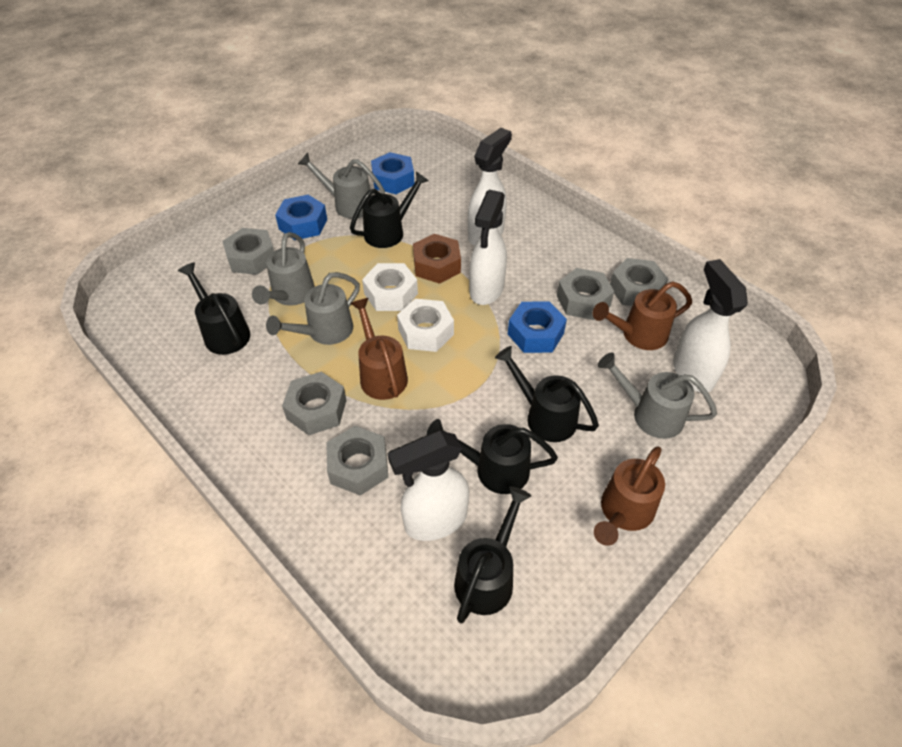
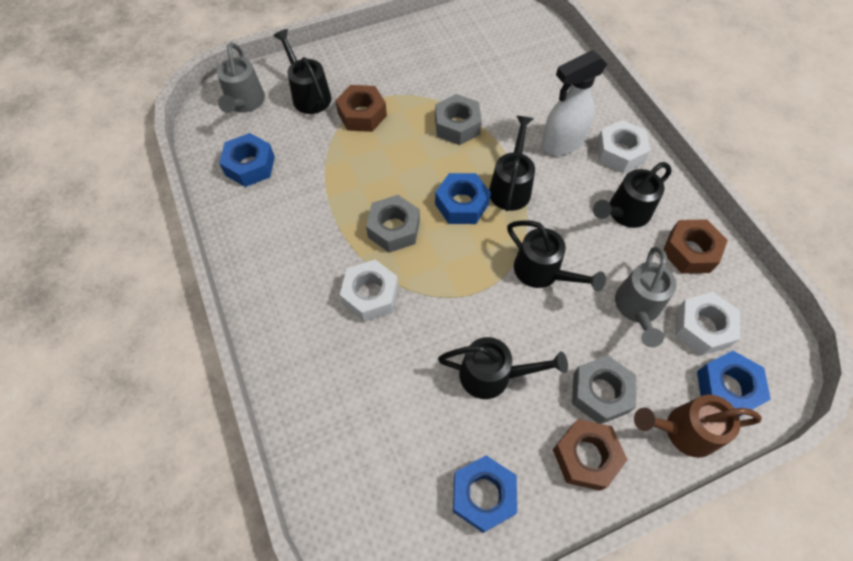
blue nut: [275,195,327,240] [371,152,414,194] [508,301,567,353] = 3 -> [219,133,275,187] [435,173,491,224] [453,455,517,533] [697,351,771,417] = 4
brown nut: [413,234,461,284] = 1 -> [335,85,387,132] [553,419,628,491] [663,219,728,274] = 3
brown watering can: [350,298,408,400] [593,281,692,350] [594,447,665,546] = 3 -> [634,395,762,458] = 1
grey nut: [223,228,274,275] [282,372,347,435] [326,426,388,496] [557,268,614,320] [610,258,668,306] = 5 -> [366,195,420,253] [435,94,482,145] [572,355,636,424] = 3
grey watering can: [252,232,315,306] [266,272,360,345] [298,153,385,219] [598,352,717,439] = 4 -> [217,42,265,113] [615,246,677,347] = 2
white nut: [362,263,418,311] [397,299,454,352] = 2 -> [340,260,398,322] [596,120,651,173] [675,292,740,356] = 3
white spray bottle: [387,430,469,541] [468,128,512,246] [469,190,507,305] [673,259,748,392] = 4 -> [541,50,607,156] = 1

